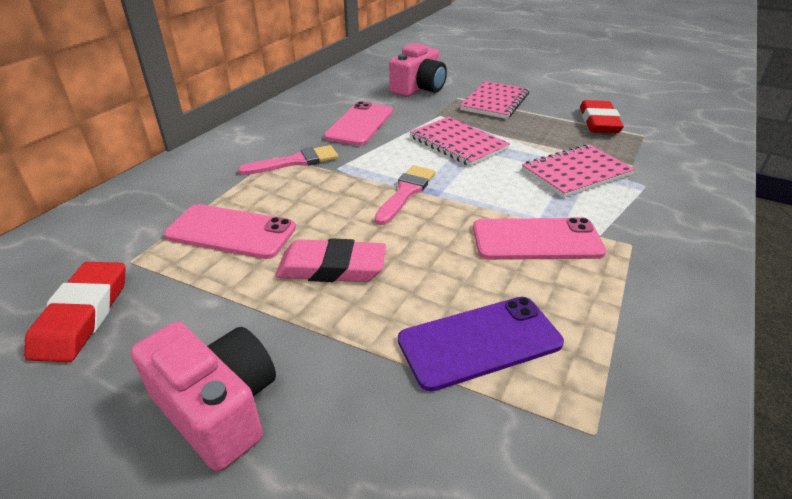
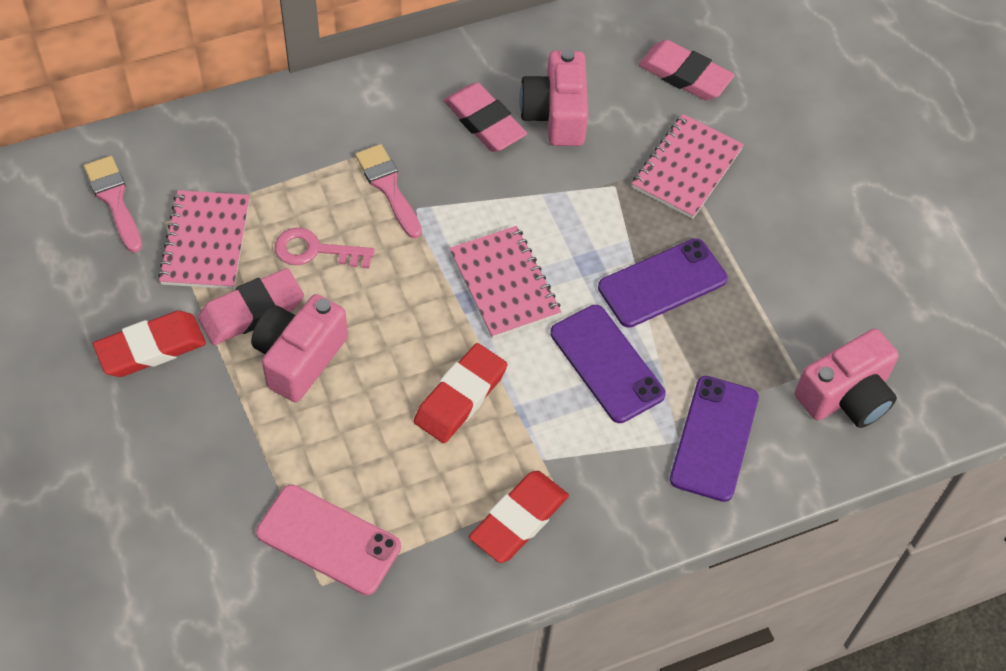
pink camera: [130,322,276,472] [389,43,447,97] = 2 -> [251,294,348,402] [519,49,588,146] [795,328,899,428] = 3
pink eraser: [275,238,386,282] = 1 -> [198,268,304,345] [443,82,527,152] [638,40,735,100] = 3
pink key: none = 0 -> [275,227,375,268] = 1
pink phone: [164,204,296,259] [324,101,393,146] [473,217,607,260] = 3 -> [256,485,401,595] = 1
purple phone: [398,297,564,391] = 1 -> [550,305,666,423] [598,238,728,328] [670,376,759,502] = 3
red eraser: [24,262,125,362] [580,100,624,133] = 2 -> [93,311,206,377] [414,343,507,443] [469,471,569,563] = 3

